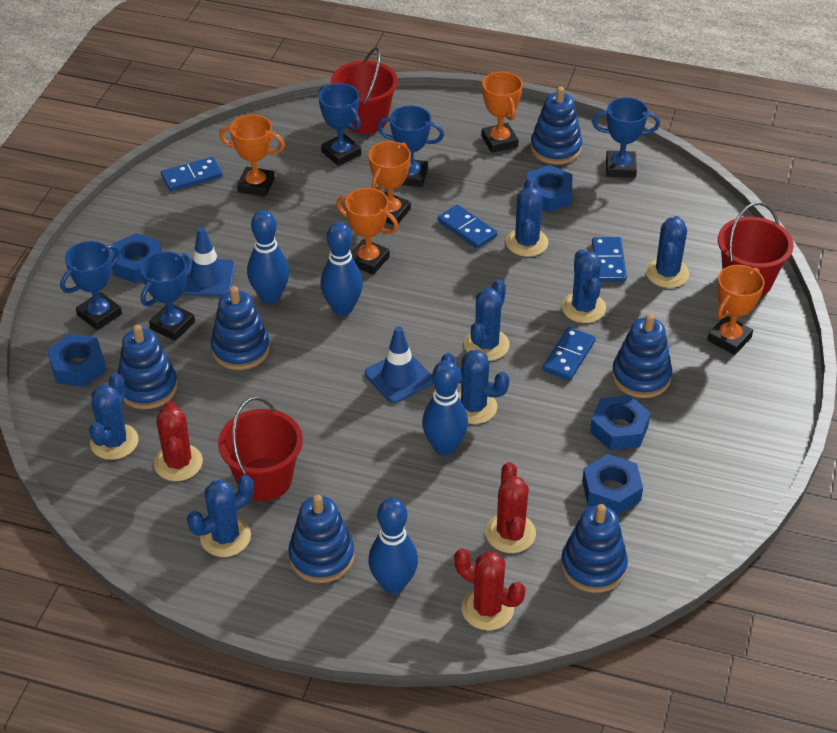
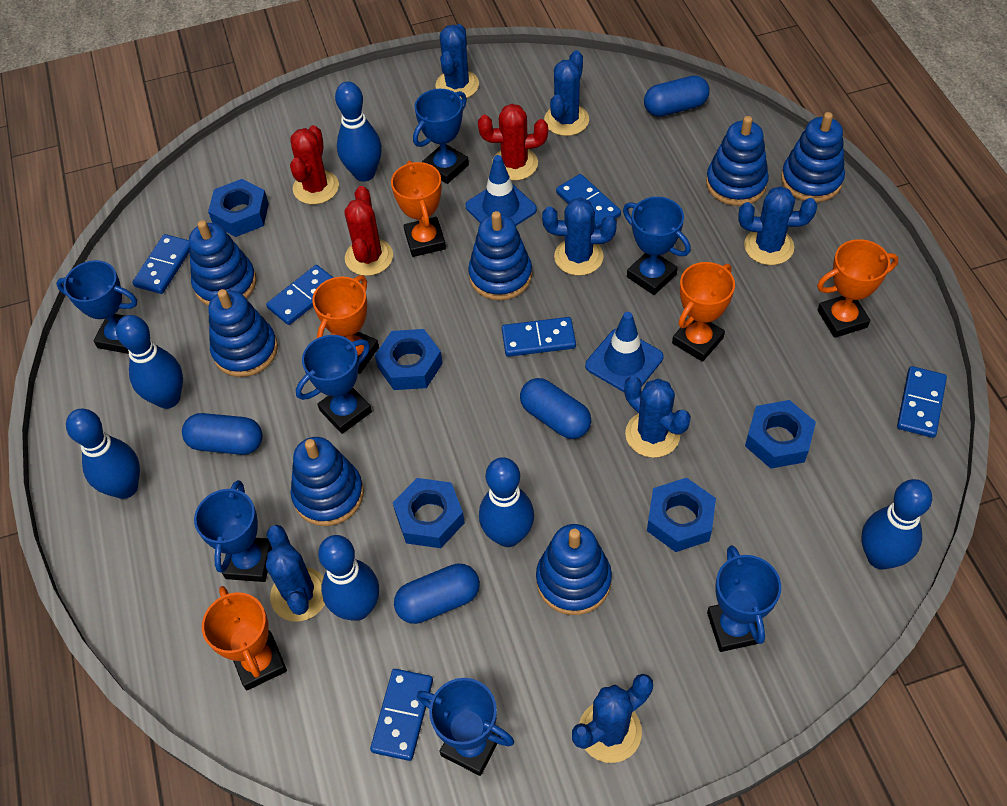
blue bowling pin: [247,210,289,304] [320,222,363,316] [368,498,418,594] [422,360,468,456] = 4 -> [66,409,140,499] [116,315,183,409] [318,535,379,621] [335,82,382,182] [479,457,534,547] [862,479,932,570] = 6
blue capsule: none = 0 -> [182,413,263,455] [394,563,480,624] [520,378,591,439] [644,75,710,117] = 4
blue domino: [161,157,223,191] [438,204,497,249] [543,327,596,381] [592,237,627,282] = 4 -> [132,234,190,294] [266,265,334,325] [370,669,433,761] [502,317,576,357] [556,174,621,229] [897,366,947,438] = 6
blue stacking toy: [118,324,178,409] [211,286,270,370] [288,494,355,583] [530,87,582,164] [561,504,628,593] [612,314,672,398] = 6 -> [189,220,257,306] [208,289,278,377] [291,437,364,526] [468,211,532,300] [536,524,612,615] [706,116,769,206] [781,112,845,202] = 7
blue trophy: [60,241,122,330] [140,251,195,341] [319,83,361,166] [377,105,444,187] [592,97,660,178] = 5 -> [56,260,137,354] [194,480,272,582] [296,335,372,434] [413,89,469,184] [417,678,514,776] [623,197,691,295] [707,545,781,652] = 7
red bucket: [218,397,303,501] [331,47,398,134] [718,202,794,296] = 3 -> none = 0

